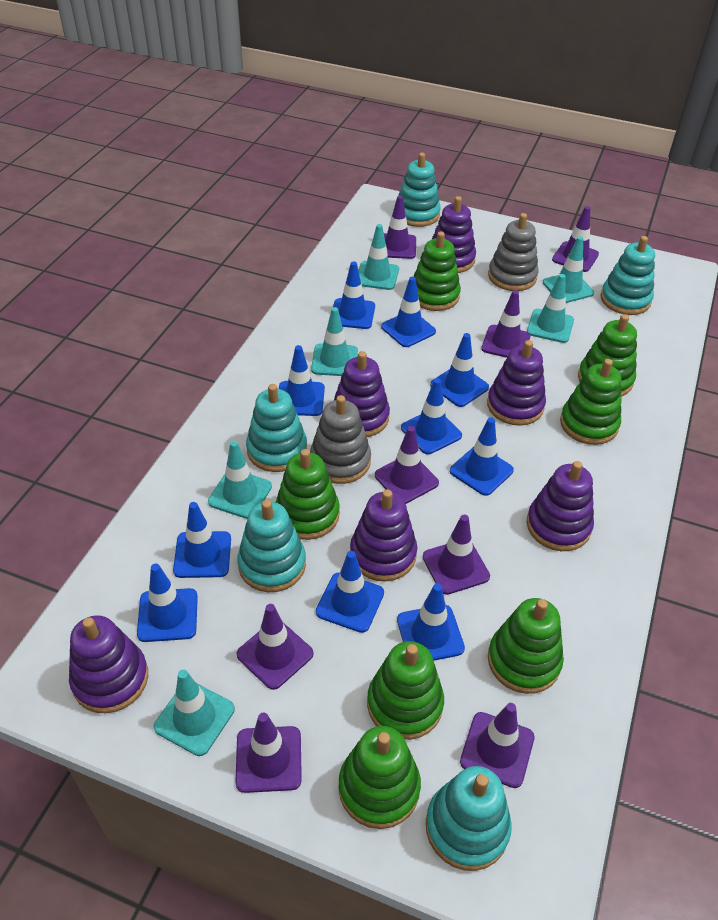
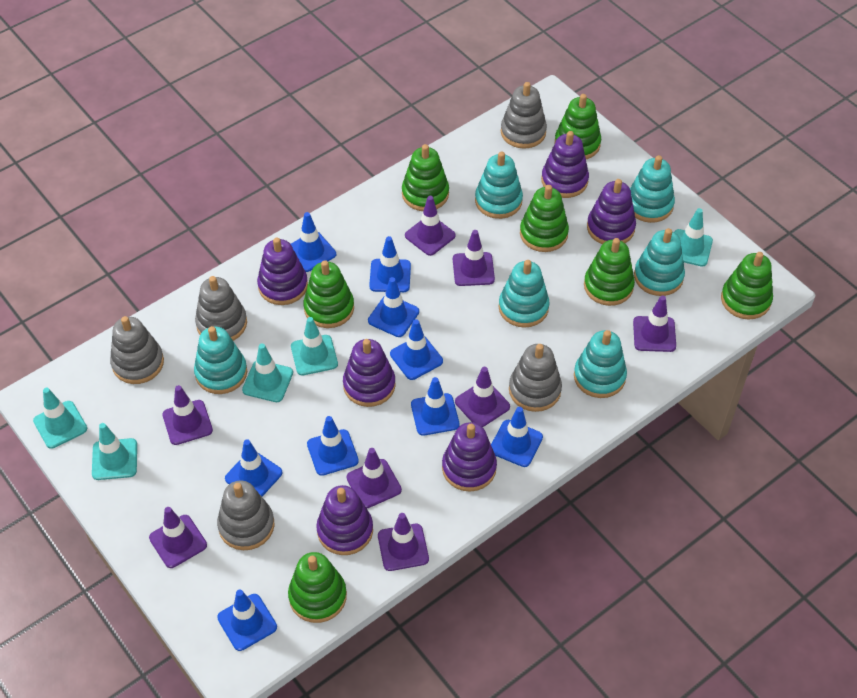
blue traffic cone: [137,563,198,642] [173,502,231,578] [279,345,325,416] [316,551,384,633] [333,261,375,329] [381,277,436,347] [397,583,465,661] [401,378,462,454] [430,333,489,407] [450,418,514,496] = 10 -> [217,590,277,651] [225,439,282,497] [291,212,336,272] [307,416,359,476] [368,277,419,337] [369,236,411,292] [390,319,443,380] [411,377,459,436] [491,407,543,467] = 9
grey stacking toy: [310,395,371,484] [488,213,539,291] = 2 -> [110,316,164,384] [195,276,247,341] [217,480,274,550] [501,82,547,149] [509,344,562,412] = 5
turquoise stacking toy: [237,500,306,592] [246,384,307,472] [398,152,441,227] [426,766,512,871] [600,236,655,315] = 5 -> [194,326,247,394] [475,151,523,219] [499,260,549,328] [574,330,627,398] [630,155,675,223] [634,228,685,296] = 6
turquoise traffic cone: [154,669,235,756] [208,441,272,519] [311,307,358,376] [358,224,399,290] [527,274,574,343] [543,236,594,303] = 6 -> [33,388,87,449] [92,423,137,480] [242,343,293,402] [291,317,338,376] [674,208,713,267] = 5

